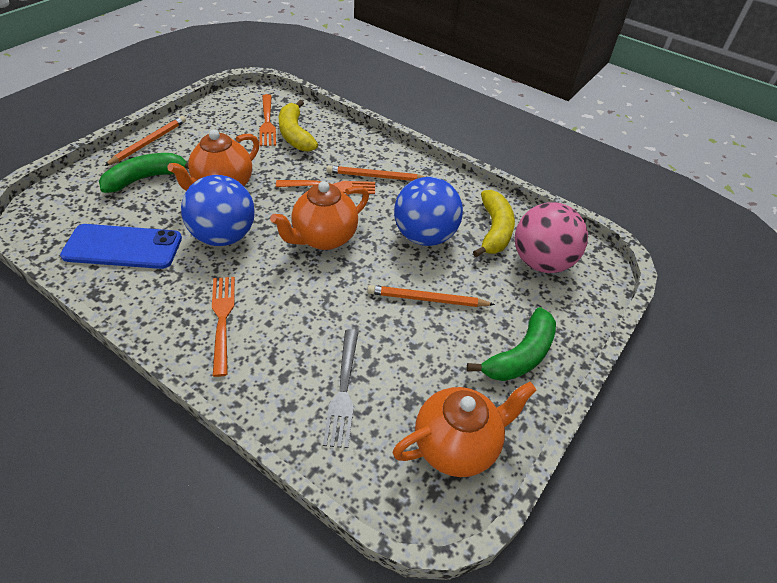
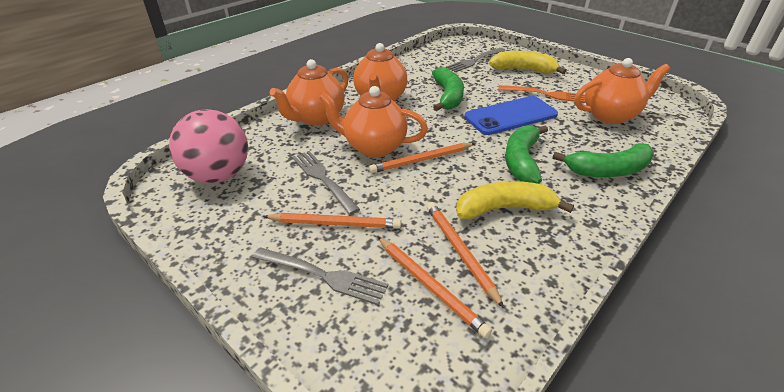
blue ball: [181,175,255,246] [394,177,463,246] = 2 -> none = 0
green banana: [99,153,189,193] [467,307,556,381] = 2 -> [432,67,464,111] [505,125,548,184] [552,143,654,177] = 3
grey fork: [323,329,359,448] = 1 -> [252,247,388,305] [292,151,360,215] [446,48,506,72] = 3
orange fork: [212,277,235,377] [259,94,276,146] [276,180,375,194] = 3 -> [498,85,586,103] = 1
orange pencil: [105,116,186,166] [327,165,425,181] [367,285,495,307] = 3 -> [263,213,401,229] [369,143,475,173] [377,236,492,338] [427,202,504,308] = 4
orange teapot: [167,129,259,191] [270,181,369,250] [392,382,537,477] = 3 -> [270,59,348,126] [319,86,428,158] [353,43,407,101] [574,58,670,124] = 4

